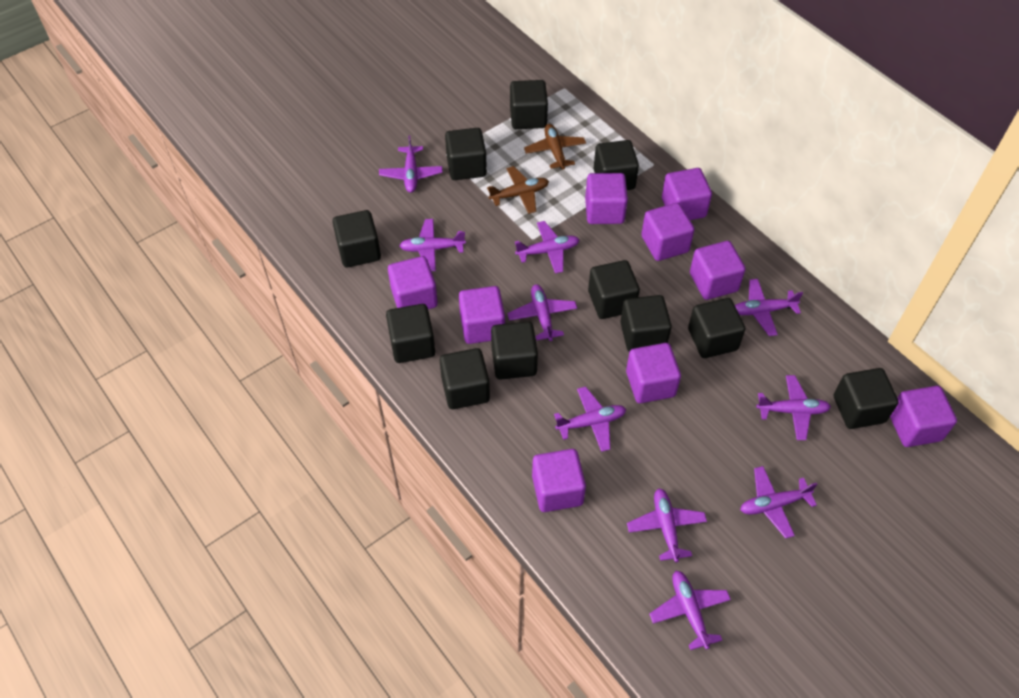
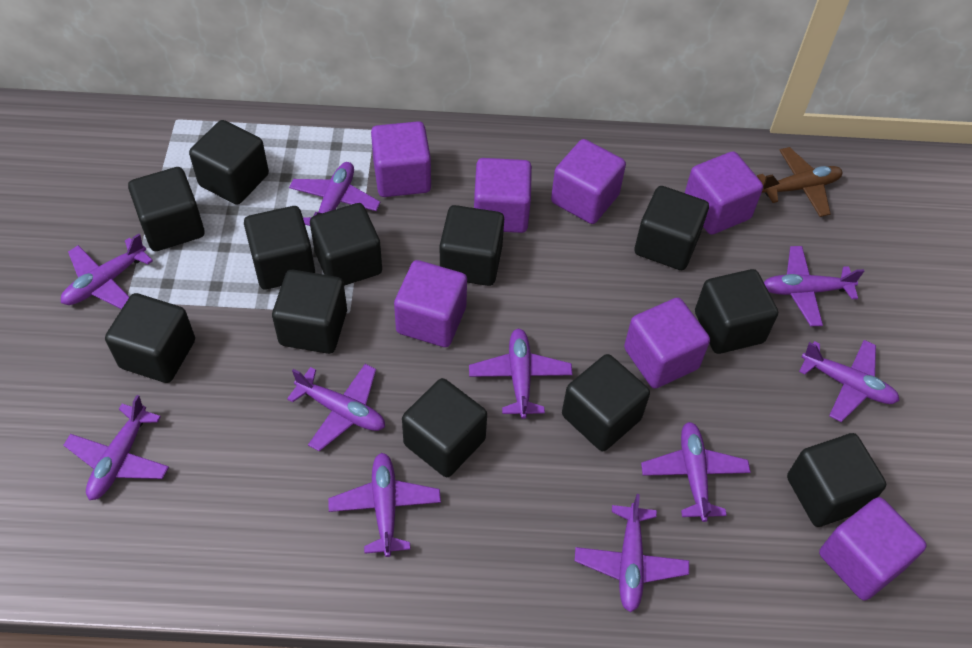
black cube: [332,210,381,268] [386,304,435,363] [440,348,490,409] [445,128,487,180] [491,321,538,380] [510,80,548,129] [588,260,640,319] [593,140,639,190] [620,295,672,352] [688,298,745,358] [834,368,898,429] = 11 -> [105,293,195,383] [128,167,205,251] [189,120,269,205] [244,206,315,289] [272,270,347,354] [310,203,382,286] [402,378,487,477] [440,205,504,286] [562,354,650,451] [635,186,709,270] [695,269,778,354] [787,433,886,527] = 12
brown plane: [487,166,549,214] [524,124,586,169] = 2 -> [757,147,843,217] = 1
purple cube: [388,256,438,309] [459,286,505,344] [532,449,586,512] [585,173,628,224] [626,343,681,403] [641,203,695,261] [662,168,712,220] [690,241,746,300] [890,386,957,447] = 9 -> [371,121,431,197] [394,260,467,347] [474,158,532,233] [551,139,626,224] [624,298,710,389] [685,151,763,235] [819,497,927,601] = 7

